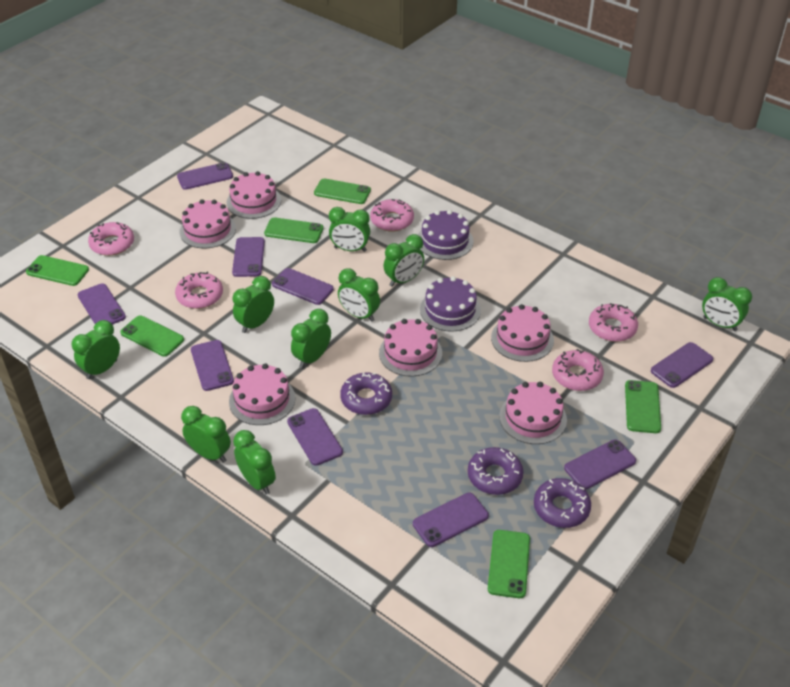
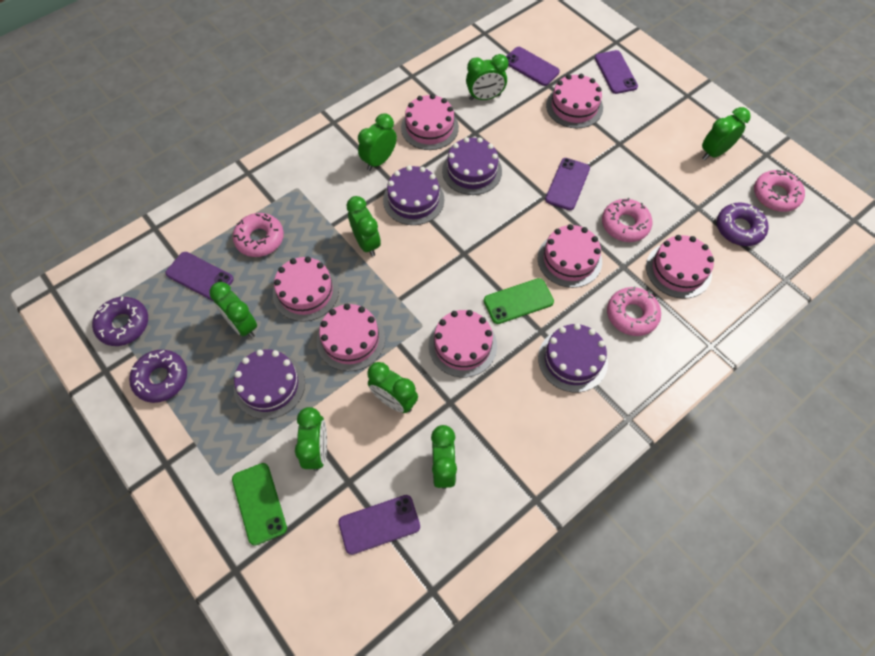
green clock: [72,320,120,379] [181,406,231,463] [232,276,274,333] [233,430,276,495] [291,309,331,368] [329,207,370,252] [338,269,380,322] [383,234,424,287] [702,277,752,331] = 9 -> [209,282,257,338] [295,407,327,471] [347,196,381,257] [358,113,397,171] [367,362,418,413] [431,425,457,489] [466,54,508,100] [702,107,751,160] = 8
green phone: [26,255,89,286] [120,316,184,357] [264,217,323,243] [314,179,371,204] [488,530,530,598] [625,380,661,433] = 6 -> [232,463,287,546] [484,278,554,324] = 2
pink cake: [179,199,236,249] [226,171,281,219] [229,364,295,425] [379,319,442,377] [491,304,554,362] [499,382,567,444] = 6 -> [273,257,339,322] [317,304,385,371] [401,94,459,150] [429,310,497,377] [538,224,602,288] [546,74,603,128] [646,235,714,299] = 7
pink donut: [88,222,134,256] [175,272,223,309] [370,199,414,232] [552,349,604,391] [589,303,638,342] = 5 -> [233,213,284,257] [602,198,652,242] [607,286,661,336] [754,170,805,212] = 4
purple cake: [418,210,474,260] [420,276,481,332] = 2 -> [234,349,305,419] [383,165,445,225] [442,137,502,195] [538,323,608,392] = 4
purple phone: [78,283,126,325] [177,162,233,190] [191,340,234,391] [232,237,265,277] [272,268,334,305] [287,408,343,466] [413,493,489,547] [564,439,636,490] [651,342,713,388] = 9 -> [165,252,234,301] [338,495,420,555] [506,47,560,86] [545,158,590,210] [595,50,638,94] = 5

